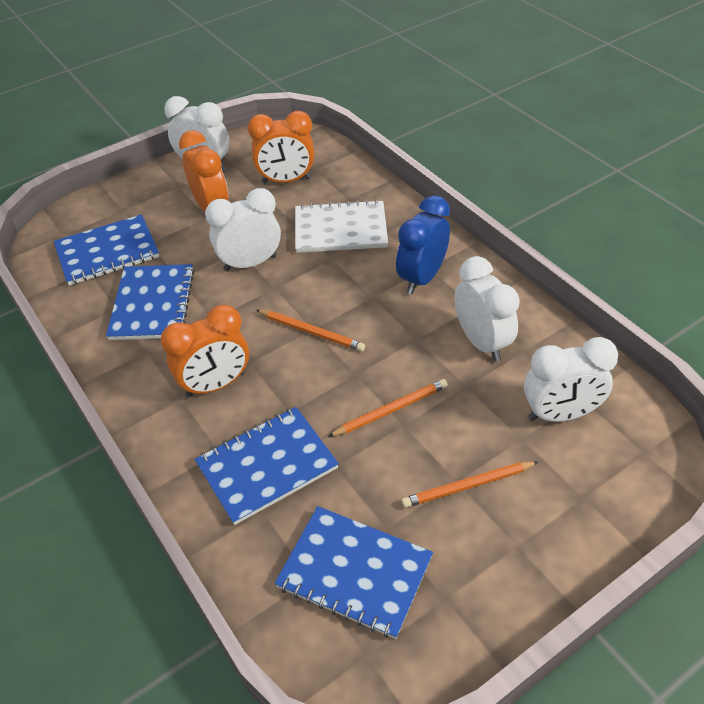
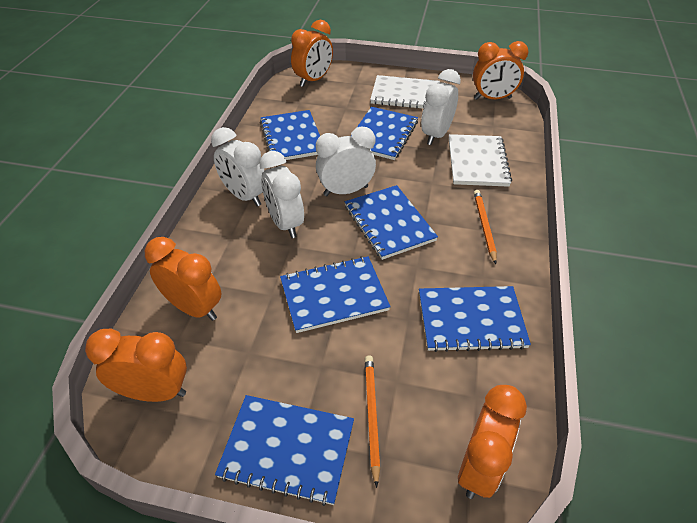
blue clock: [396,195,450,294] = 1 -> none = 0
blue notebook: [54,214,160,286] [106,264,194,340] [195,407,339,525] [275,506,433,639] = 4 -> [215,395,354,506] [260,110,320,160] [280,256,391,333] [345,185,438,260] [357,107,418,160] [419,286,531,352] = 6
orange clock: [161,305,249,398] [179,130,228,212] [248,111,314,184] = 3 -> [85,329,187,402] [145,237,222,321] [291,20,333,87] [458,385,527,499] [473,41,529,100] = 5
orange pencil: [256,310,365,351] [328,379,448,437] [402,461,538,508] = 3 -> [365,356,380,488] [474,190,497,264] = 2
white notebook: [295,200,388,253] = 1 -> [370,75,440,109] [449,134,512,187] = 2

